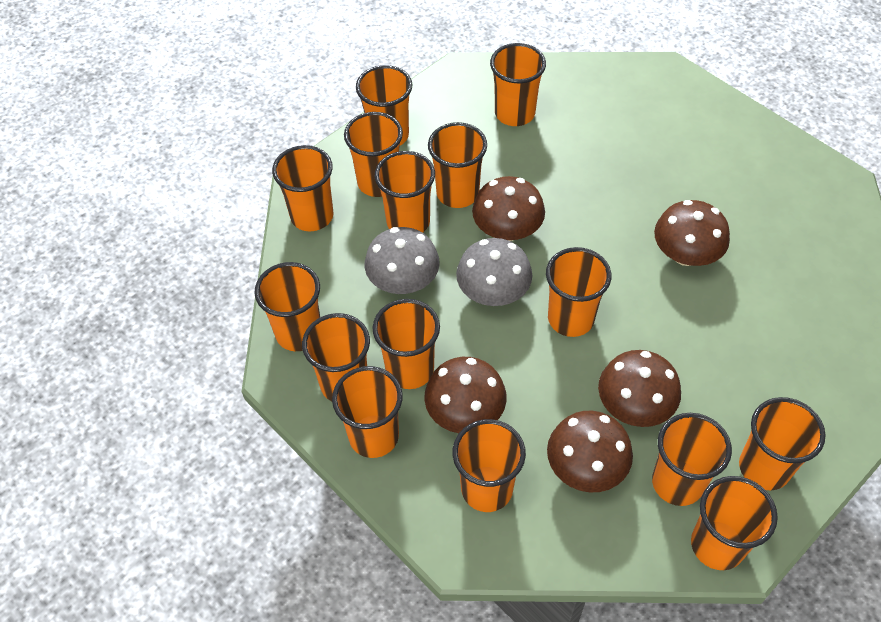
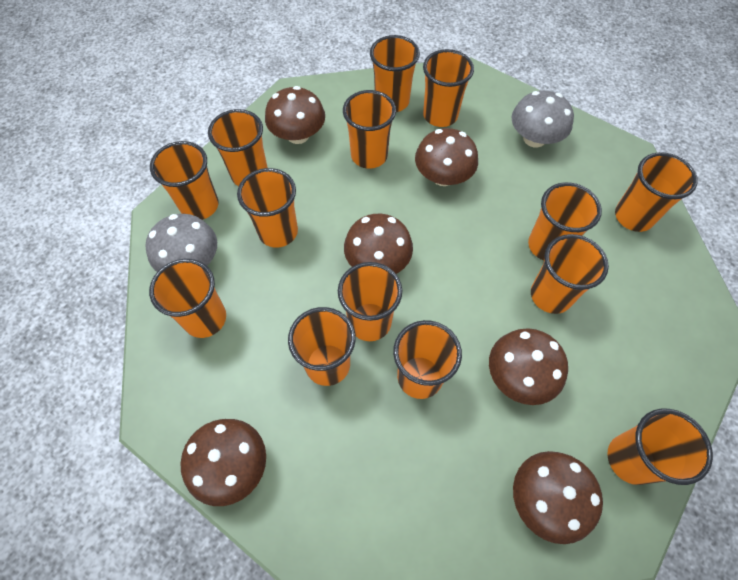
brown mushroom: [424,357,506,433] [472,176,545,241] [547,411,633,492] [598,350,681,427] [654,200,730,266] = 5 -> [180,419,266,506] [265,86,325,144] [344,214,413,274] [415,128,478,186] [489,328,568,405] [513,451,603,544] = 6
orange cup: [255,262,320,351] [272,145,333,231] [302,313,370,401] [332,366,403,458] [344,112,403,197] [356,65,412,145] [372,299,440,389] [375,151,435,233] [428,122,487,208] [453,419,526,512] [490,43,546,126] [546,247,611,337] [652,413,732,506] [691,476,778,570] [739,397,826,490] = 15 -> [149,259,226,338] [150,141,219,220] [208,109,268,186] [237,168,298,248] [288,307,356,386] [338,262,402,341] [343,90,396,169] [370,35,420,112] [393,320,462,399] [423,49,474,127] [528,182,602,260] [531,234,609,314] [608,409,713,485] [615,152,698,232] = 14

